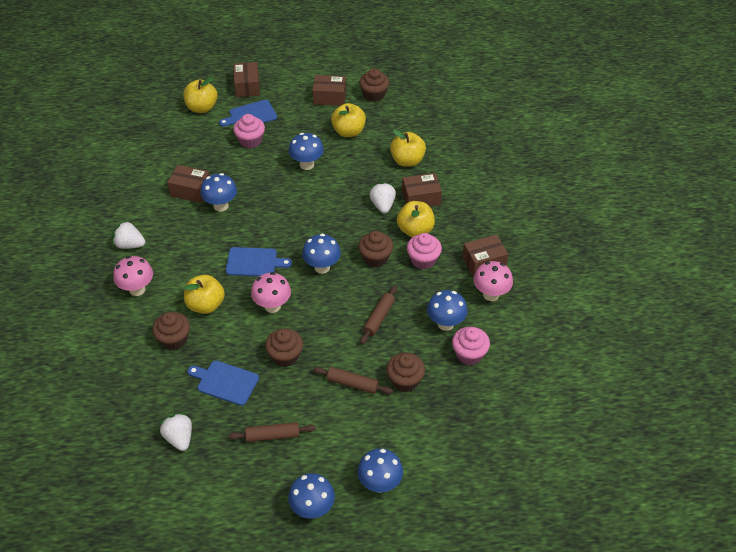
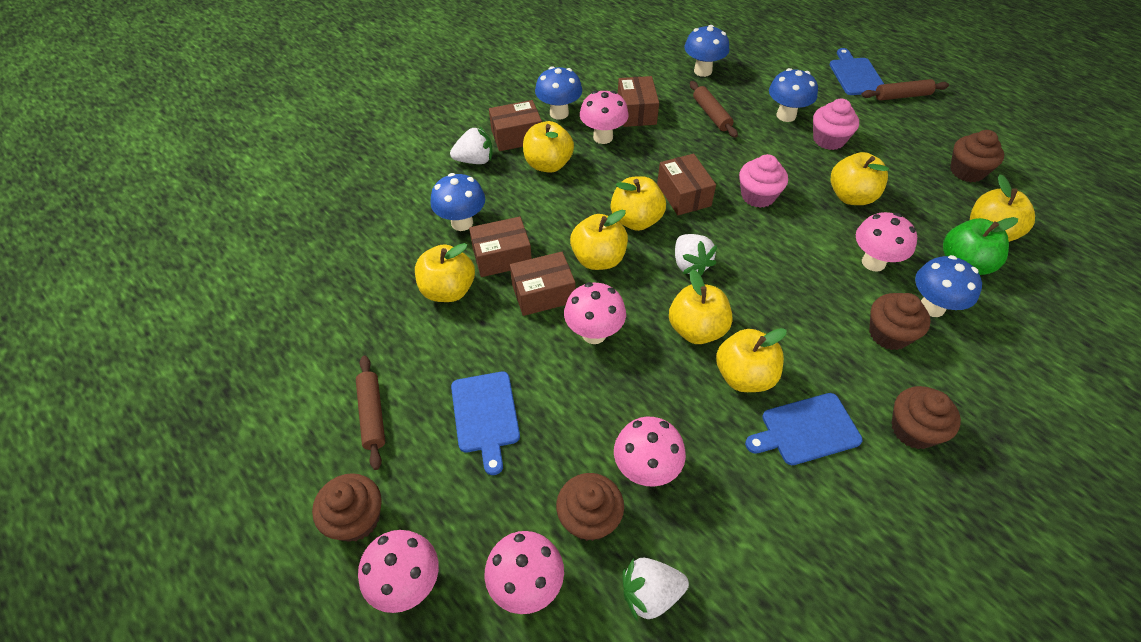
blue mushroom: [200,173,237,212] [288,133,324,170] [288,473,335,519] [302,233,341,274] [357,448,403,493] [427,290,467,331] = 6 -> [430,173,485,231] [535,66,582,120] [684,25,729,77] [769,68,818,122] [915,255,982,317] = 5
green apple: none = 0 -> [943,217,1018,275] = 1
pink cupcake: [233,114,265,148] [407,233,442,269] [452,327,490,365] = 3 -> [739,154,788,208] [813,98,859,150] = 2
pink mushroom: [113,256,153,296] [251,272,291,313] [473,261,513,301] = 3 -> [358,530,439,613] [485,531,564,614] [564,282,626,344] [580,91,629,144] [614,417,686,487] [856,212,917,272] = 6
yellow apple: [183,77,218,113] [184,275,225,314] [331,103,366,137] [390,129,426,167] [397,201,435,237] = 5 -> [415,243,475,302] [523,121,574,173] [570,210,628,270] [611,176,666,231] [669,269,733,344] [716,328,787,392] [831,152,889,205] [970,174,1035,242] = 8

